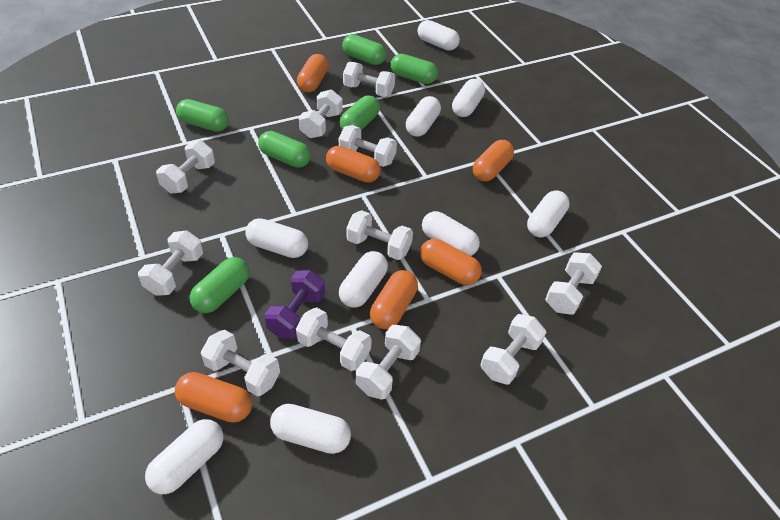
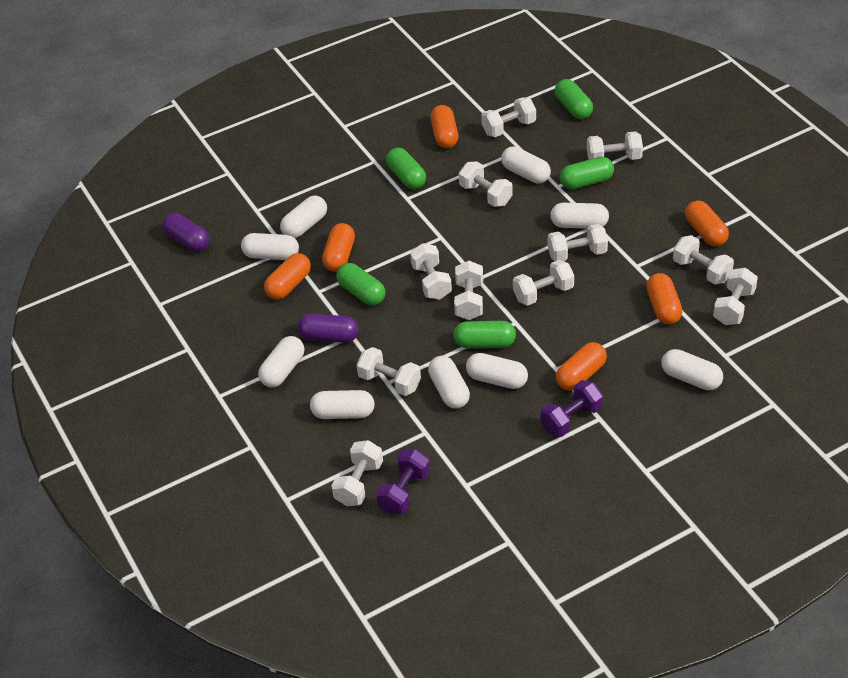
green capsule: [176,99,229,132] [190,257,249,313] [258,131,311,168] [340,95,380,130] [342,34,386,65] [391,54,438,84] = 6 -> [336,263,385,306] [386,148,426,189] [453,321,516,348] [555,79,593,119] [560,157,614,190] = 5
purple capsule: none = 0 -> [162,213,210,252] [298,314,359,343] = 2
purple dumbbell: [264,270,325,339] = 1 -> [376,449,430,514] [541,380,603,437] = 2

